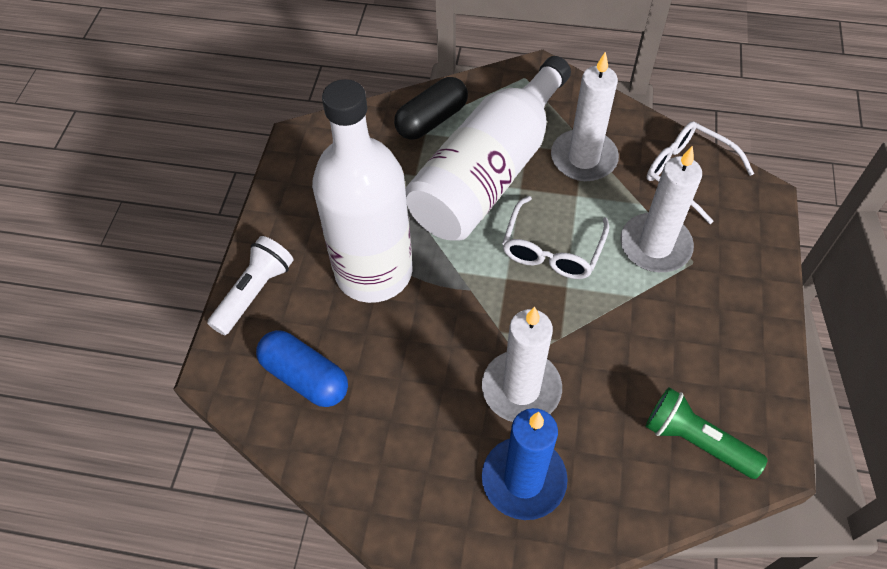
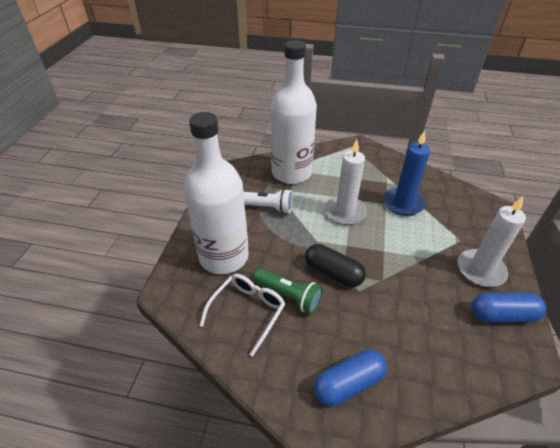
blue capsule: [256,330,348,407] = 1 -> [314,349,387,406] [471,292,546,323] = 2
white candle: [482,307,562,422] [551,51,619,181] [620,146,702,272] = 3 -> [325,139,367,225] [457,196,526,287] = 2
white glasses: [502,196,609,279] [647,121,754,224] = 2 -> [199,274,285,357] = 1

